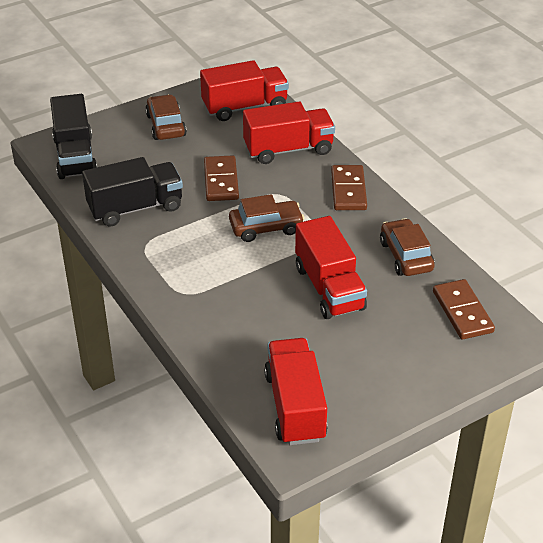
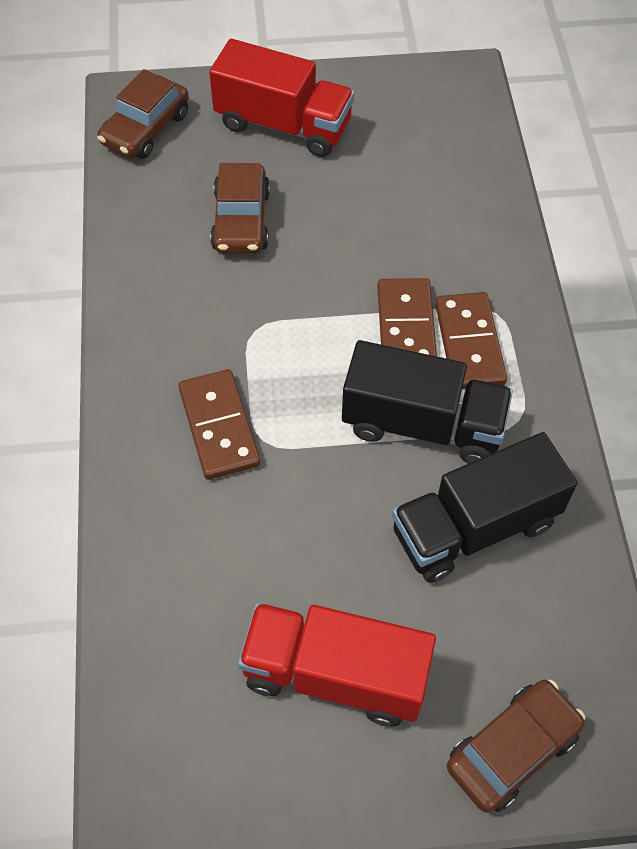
red truck: [200,60,289,121] [243,102,335,164] [264,338,328,445] [295,216,367,319] = 4 -> [209,39,354,157] [238,603,436,726] = 2

